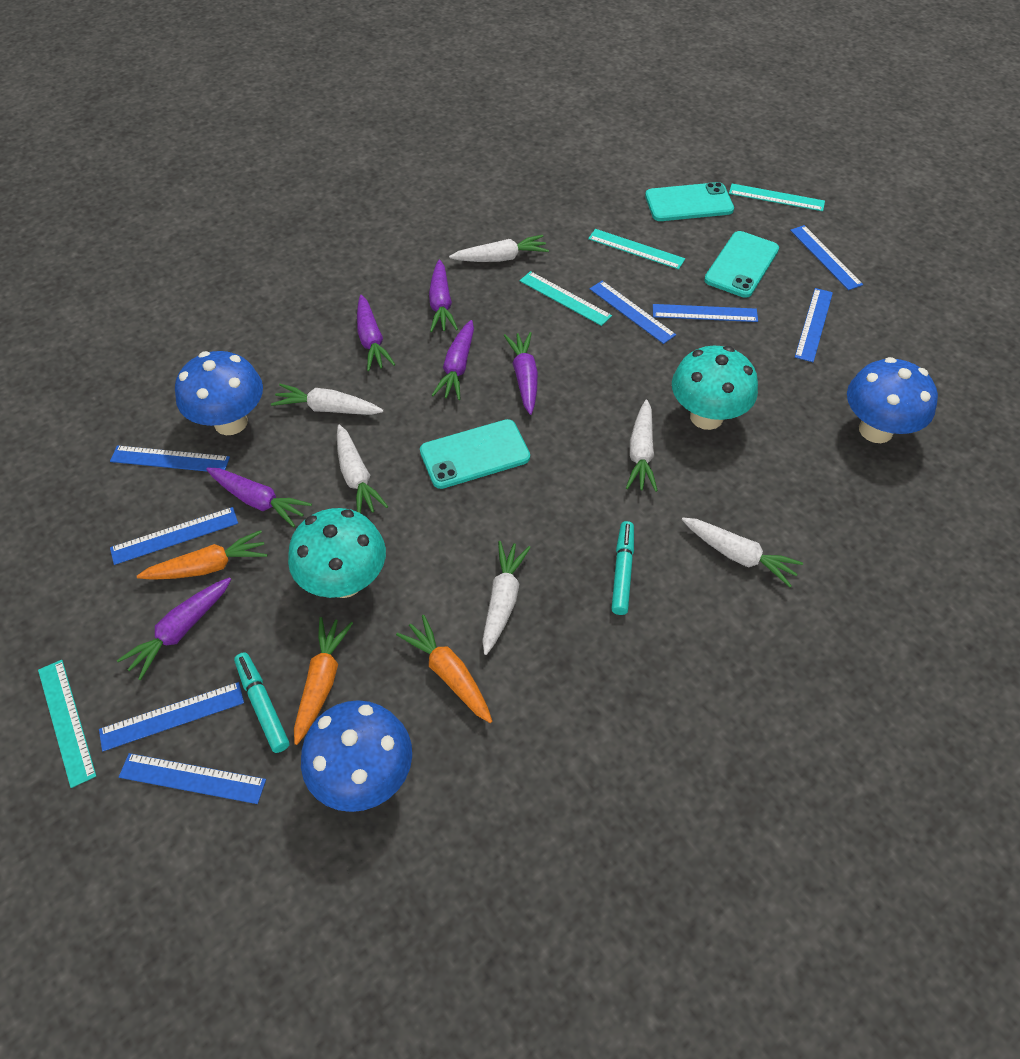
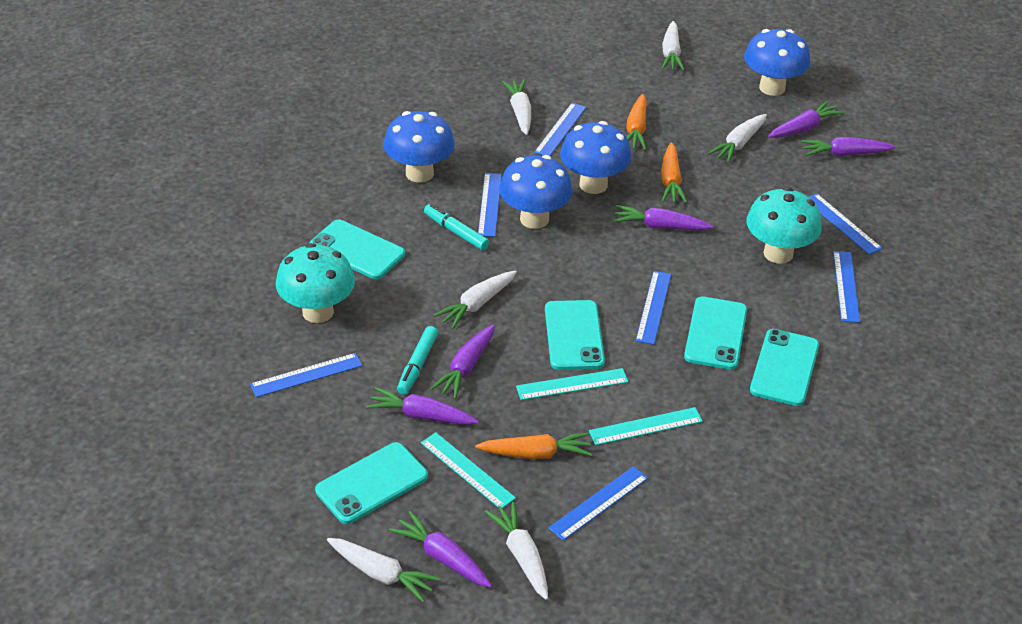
blue mushroom: [175,351,263,435] [301,700,412,812] [847,357,938,443] = 3 -> [383,111,455,183] [499,155,573,229] [560,121,631,194] [744,29,810,96] = 4
blue ruler: [99,682,244,751] [110,445,230,472] [110,507,238,565] [119,753,266,804] [590,281,676,344] [653,304,758,322] [790,225,863,290] [795,288,833,362] = 8 -> [250,353,362,397] [478,173,502,237] [534,103,586,156] [548,466,648,541] [636,271,671,345] [809,193,882,255] [833,251,860,323] = 7
turquoise phone: [420,419,530,489] [645,182,734,221] [704,231,779,298] = 3 -> [309,220,405,279] [315,442,428,524] [545,300,605,370] [684,297,747,370] [750,329,819,406] = 5
turquoise ruler: [38,660,96,788] [520,271,612,326] [588,229,685,269] [729,184,825,211] = 4 -> [421,432,516,508] [516,368,628,400] [589,407,703,445] = 3

